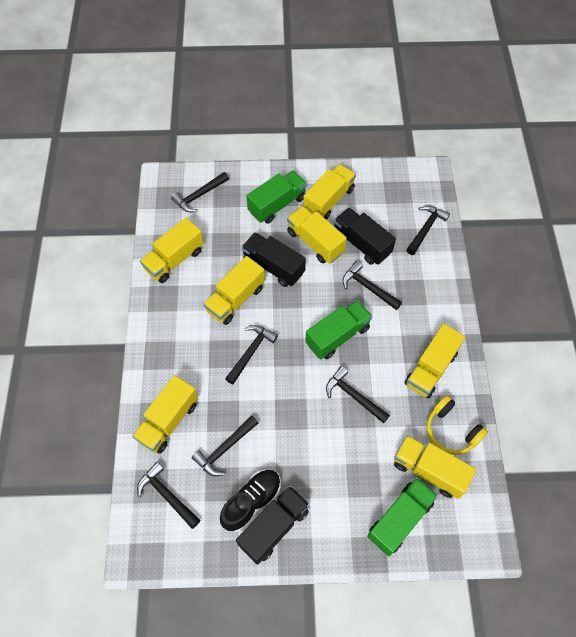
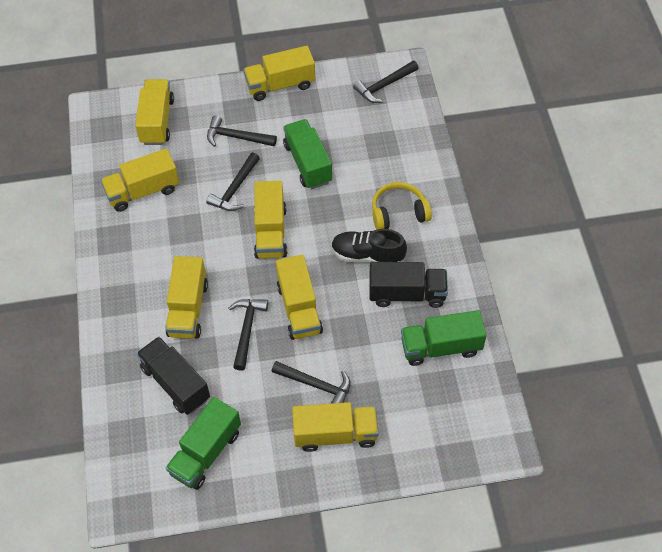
black hammer: [137,462,200,529] [171,172,229,212] [192,416,258,476] [225,325,278,384] [326,366,390,423] [343,261,402,310] [406,205,450,255] = 7 -> [206,153,260,211] [207,115,277,147] [229,299,268,371] [272,361,350,404] [353,61,418,103] = 5
black truck: [236,486,310,565] [241,232,306,287] [334,208,396,265] = 3 -> [137,337,210,415] [369,262,448,308] = 2

